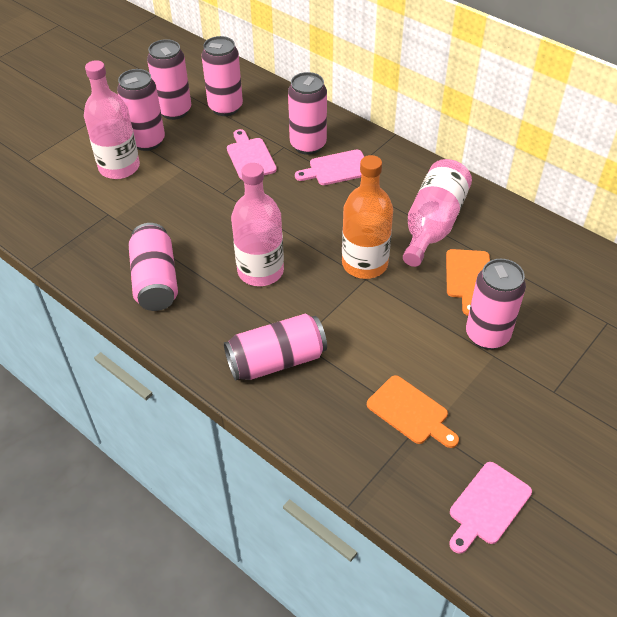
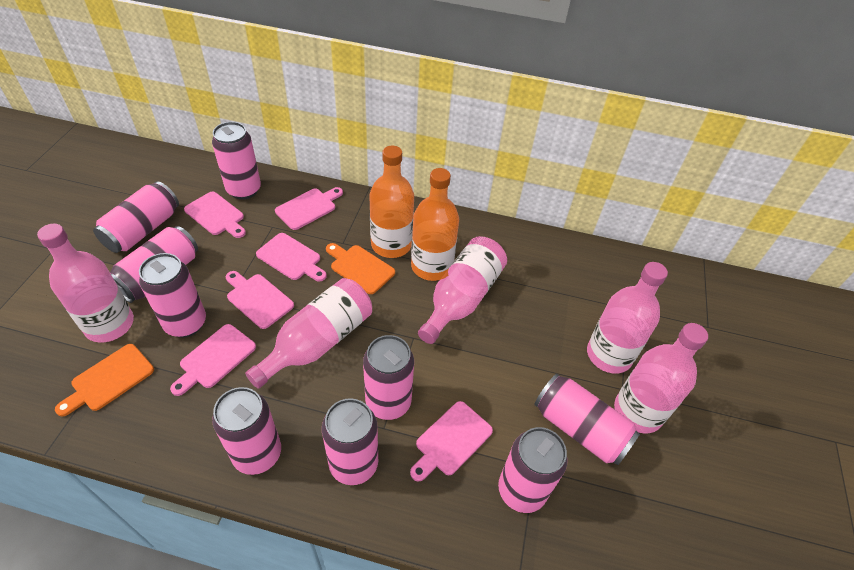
orange bottle: [342,155,393,279] = 1 -> [369,146,414,258] [411,168,459,281] = 2
pink bottle: [84,60,140,179] [231,163,284,286] [403,159,472,267] = 3 -> [37,224,134,343] [245,278,372,389] [418,236,507,344] [587,262,668,373] [614,323,708,434] = 5
pink can: [117,69,165,151] [129,223,178,311] [147,39,191,120] [202,36,243,116] [224,313,327,381] [288,72,327,155] [466,259,526,350] = 7 -> [93,181,179,253] [110,226,198,303] [139,253,206,338] [212,122,261,200] [212,387,281,475] [322,398,378,485] [363,335,414,420] [498,427,567,513] [534,374,640,465] = 9
pink cutting board: [227,129,277,180] [295,149,364,185] [449,462,532,554] = 3 -> [170,324,256,396] [184,191,246,238] [226,271,294,329] [256,233,327,281] [275,187,343,230] [410,401,493,482] = 6

